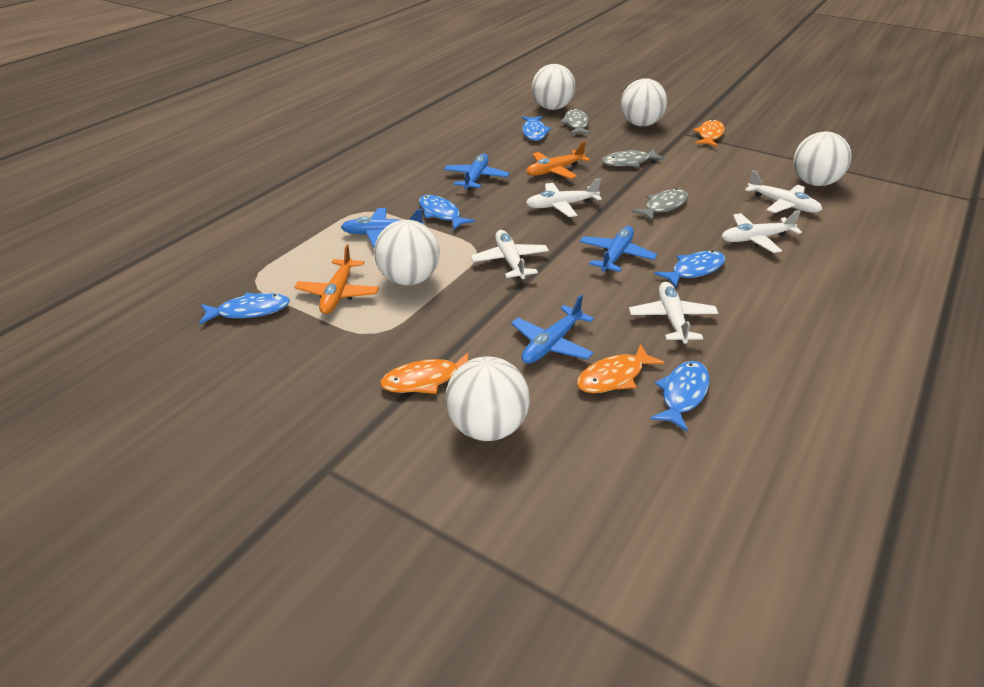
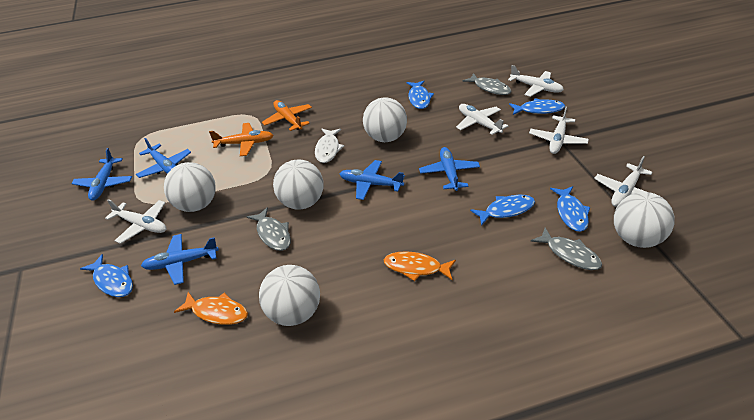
blue plane: [341,208,424,247] [444,154,509,190] [511,295,594,364] [580,226,657,272] = 4 -> [71,148,132,201] [136,138,191,178] [141,234,219,285] [340,160,405,200] [419,147,480,191] = 5
orange fish: [380,352,468,394] [577,344,664,393] [693,119,725,147] = 3 -> [174,292,248,325] [384,251,456,281] = 2
white fish: none = 0 -> [315,129,344,163] = 1

